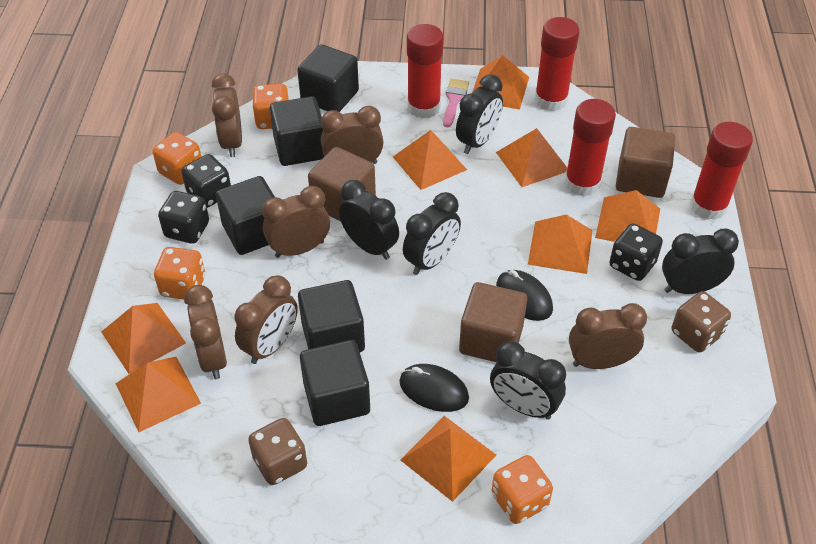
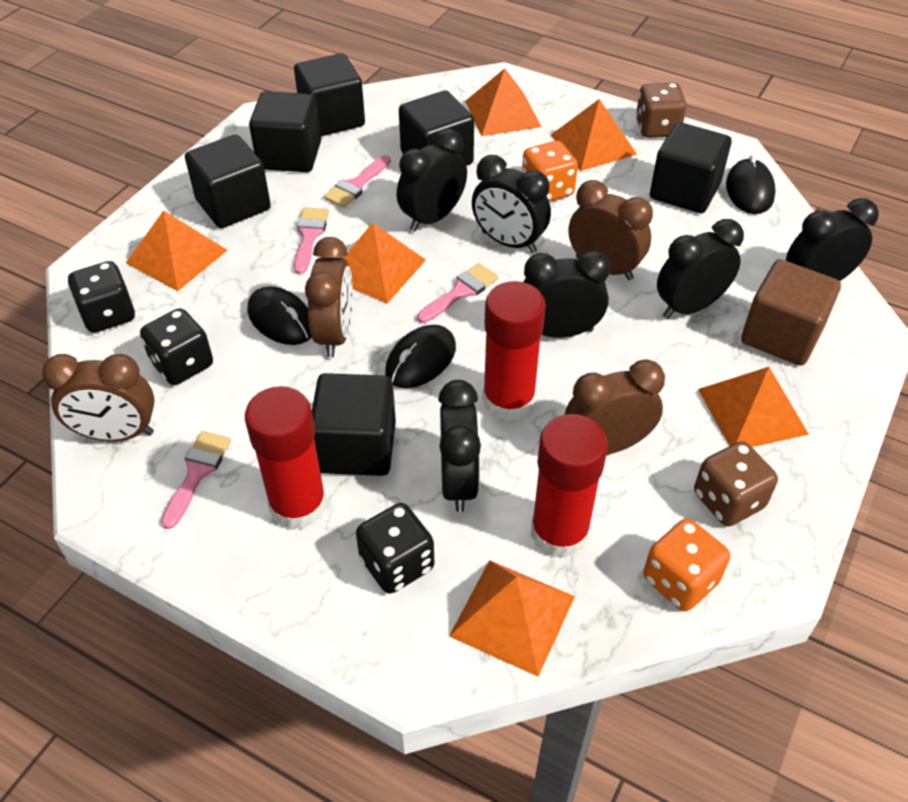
black clock: [339,180,399,260] [403,192,461,275] [456,74,503,154] [490,341,566,420] [662,228,739,294] = 5 -> [397,129,467,232] [438,380,481,512] [472,155,551,253] [524,250,610,338] [657,219,744,319] [786,198,879,281] = 6
black cube: [216,176,275,255] [270,96,325,166] [297,44,359,112] [298,280,365,352] [300,340,370,426] = 5 -> [185,134,271,228] [249,91,321,172] [294,53,365,136] [312,373,396,476] [399,90,474,166] [650,122,732,213] = 6
black mouse: [399,364,469,412] [496,270,553,321] = 2 -> [248,287,312,345] [385,325,456,388] [726,155,776,214] = 3
brown clock: [184,285,227,379] [212,73,242,157] [235,275,298,364] [262,186,330,258] [321,106,384,164] [569,303,647,369] = 6 -> [42,354,155,441] [305,237,353,357] [565,360,665,455] [569,180,653,280] = 4
brown cube: [308,147,376,221] [459,282,527,362] [616,127,676,198] = 3 -> [741,259,841,366] = 1
orange dice: [152,132,201,185] [154,247,205,300] [253,84,290,129] [491,455,553,524] = 4 -> [522,141,578,202] [643,519,730,611] = 2
orange pyramid: [101,303,186,374] [115,357,201,432] [393,130,467,190] [401,416,496,502] [473,55,529,110] [496,128,567,187] [528,214,593,274] [595,190,660,242] = 8 -> [126,210,227,291] [343,223,426,304] [449,560,575,676] [465,68,541,136] [551,99,637,171] [698,367,809,447] = 6
pink brush: [443,79,469,127] = 1 -> [161,431,231,529] [294,207,329,274] [324,155,391,208] [417,263,499,323] = 4
red glue stick: [407,24,444,119] [535,17,580,111] [564,99,616,197] [690,122,753,220] = 4 -> [245,386,327,530] [483,281,546,421] [531,414,608,558] = 3

